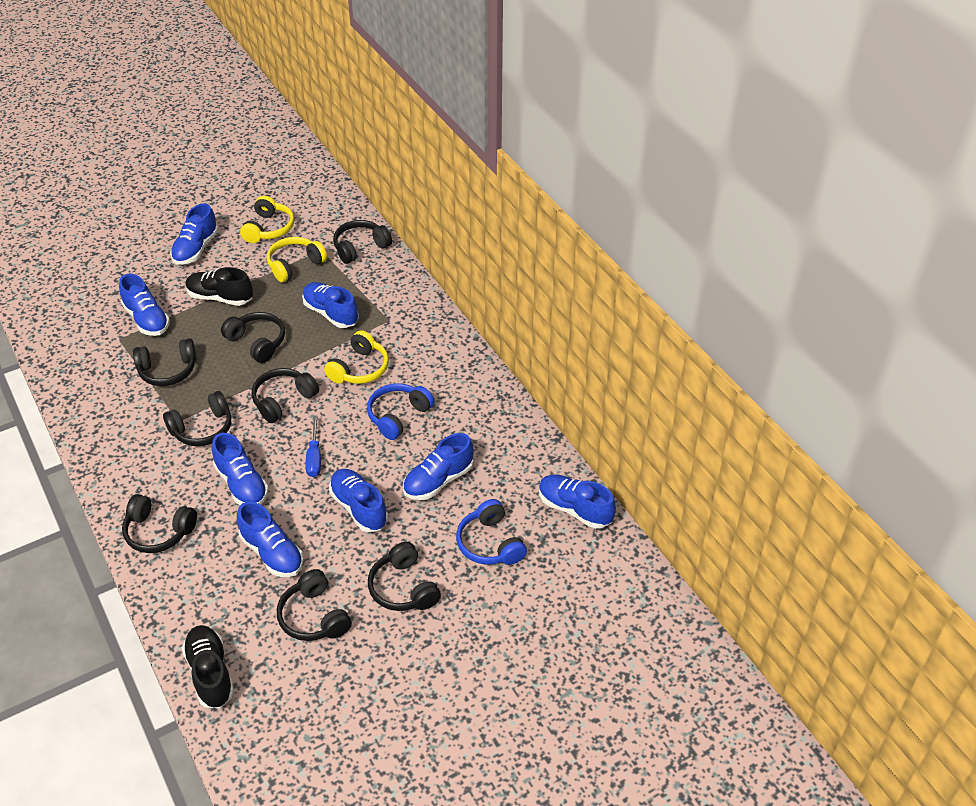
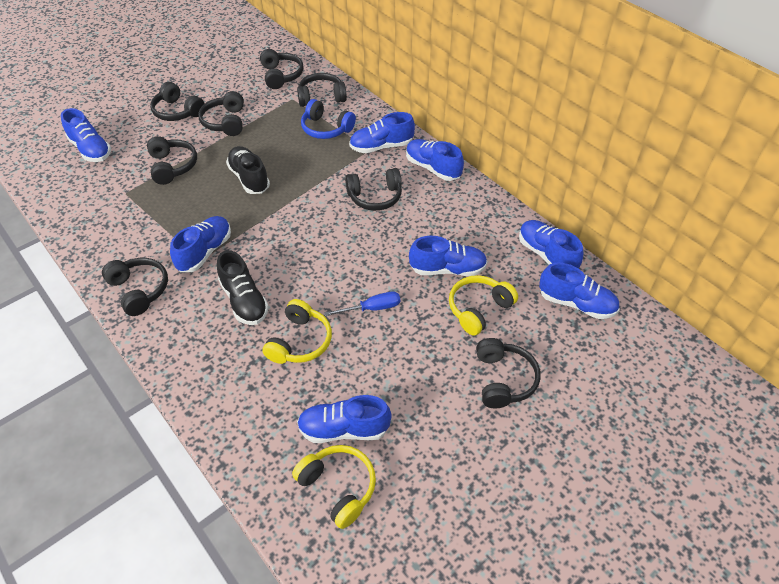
blue headphones: [367,383,435,440] [456,499,527,565] = 2 -> [301,99,356,139] = 1

